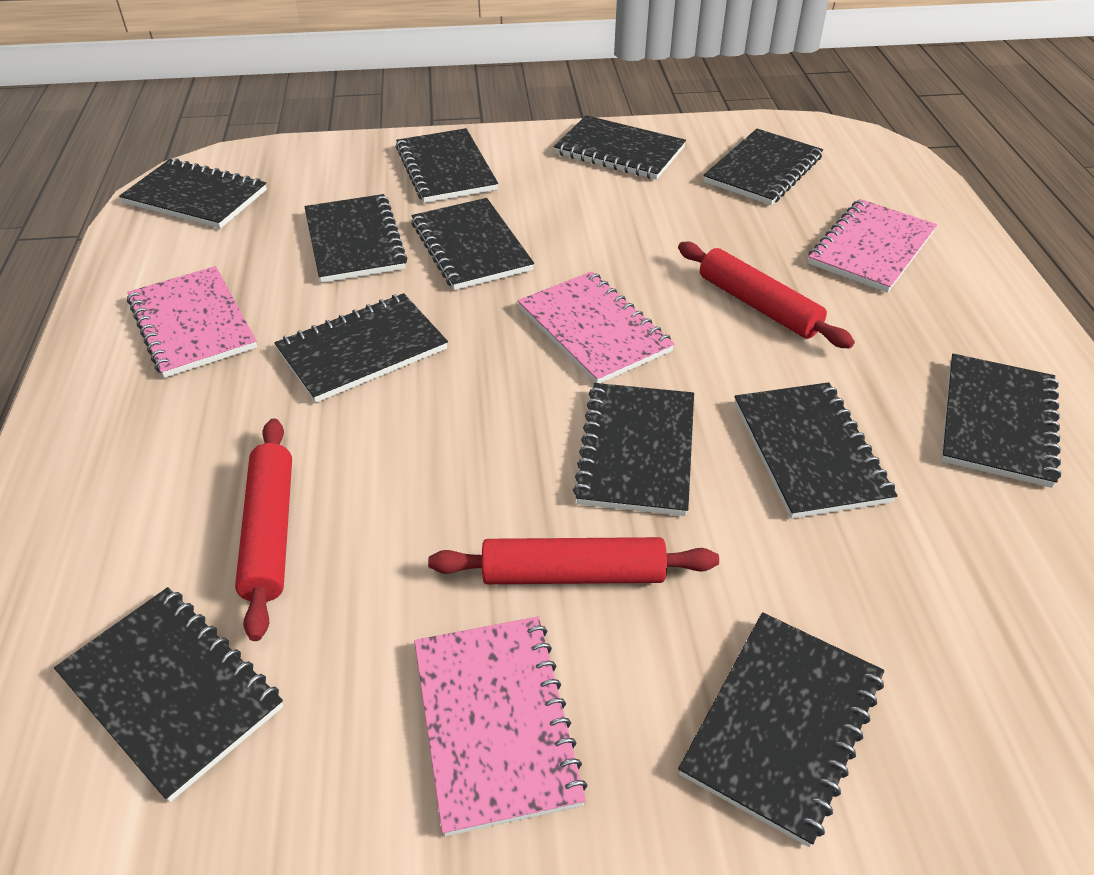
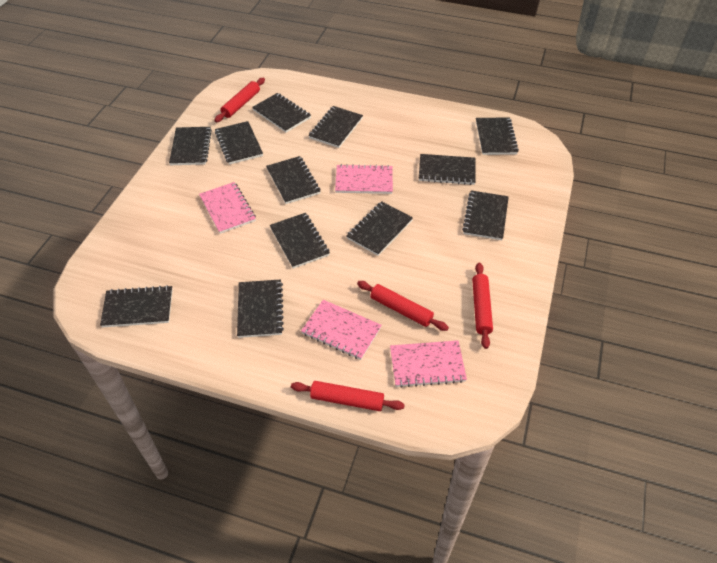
red rolling pin: [235,418,292,641] [428,537,719,584] [678,242,855,349] = 3 -> [214,78,265,122] [291,381,405,411] [357,281,449,331] [472,263,493,349] = 4

